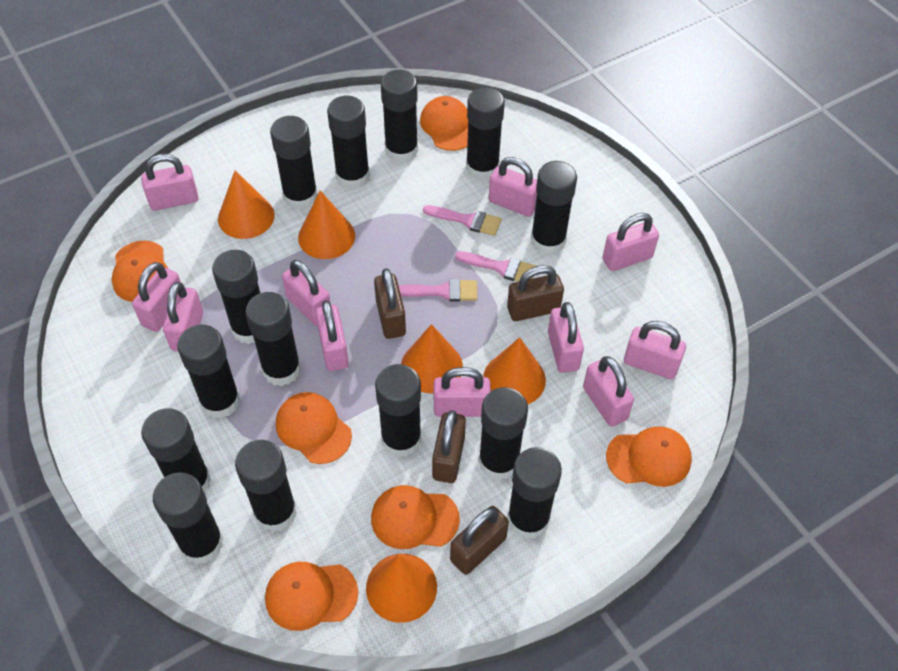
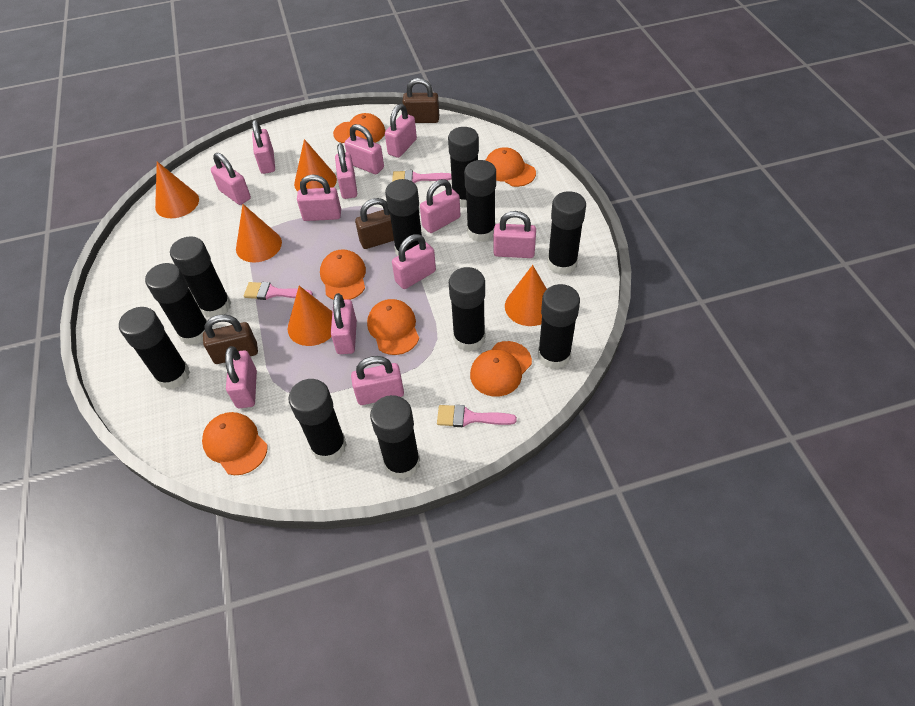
black glue stick: [141,408,211,494] [153,472,223,564] [177,325,240,419] [212,250,260,344] [235,440,297,532] [245,292,301,386] [270,116,317,210] [327,96,370,189] [375,364,422,458] [381,70,418,163] [466,87,505,180] [478,387,528,480] [507,447,562,539] [531,161,577,255] = 14 -> [119,307,190,389] [145,263,207,345] [170,236,231,318] [288,379,347,462] [370,395,420,479] [385,179,422,256] [448,127,479,208] [449,267,485,352] [464,160,496,242] [538,284,580,369] [547,191,586,275] = 11
brown padlock: [374,268,406,339] [432,410,466,483] [450,506,509,575] [507,265,564,321] = 4 -> [203,314,258,364] [355,198,394,249] [402,78,439,123] = 3
pink padlock: [132,262,181,332] [141,154,199,211] [163,282,203,352] [282,260,331,326] [315,300,349,371] [434,367,491,417] [489,157,537,217] [548,302,584,373] [583,356,634,427] [603,213,659,271] [624,321,686,379] = 11 -> [211,153,251,205] [225,346,257,408] [252,120,275,174] [297,175,341,221] [331,293,357,354] [335,143,357,199] [345,124,384,174] [351,356,404,405] [385,104,417,158] [392,234,436,289] [420,179,460,233] [493,211,536,258] = 12

